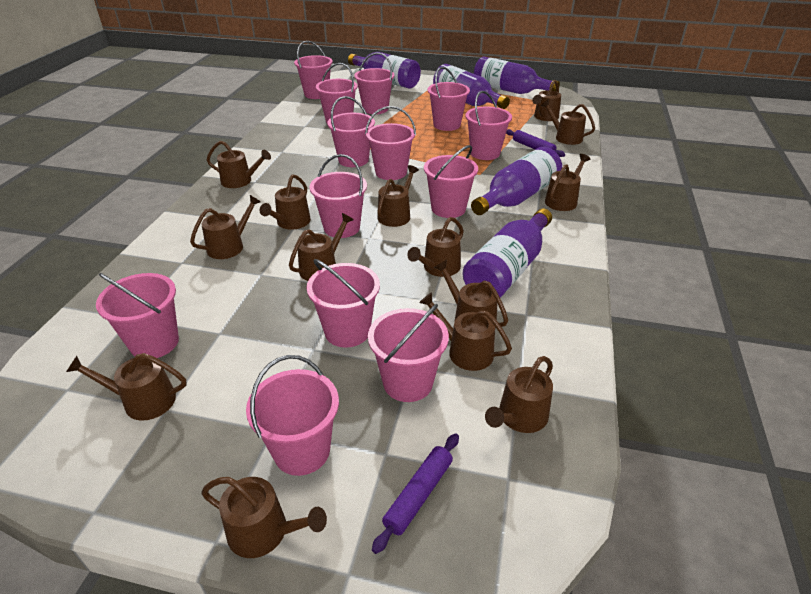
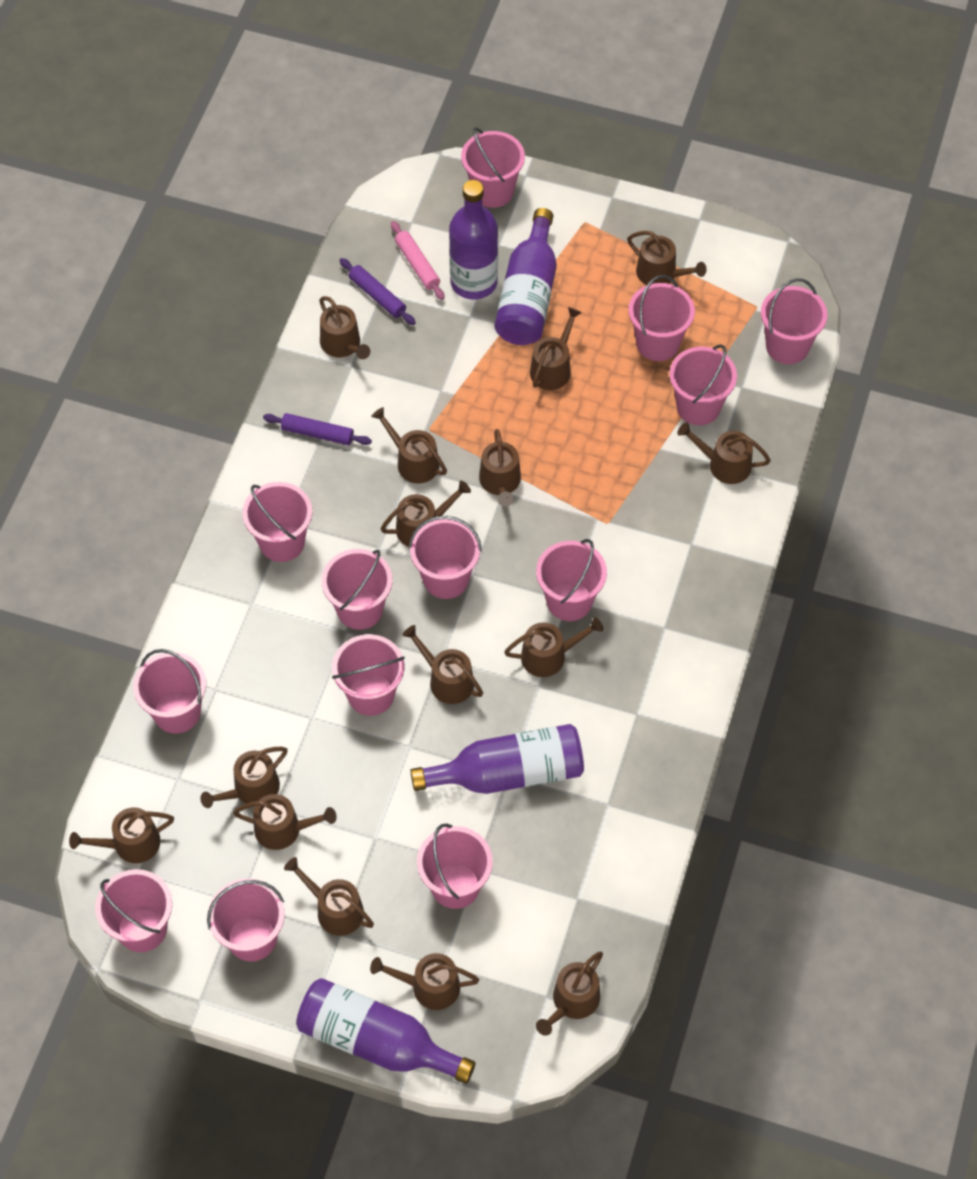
brown watering can: [66,353,187,421] [190,195,261,259] [201,477,327,558] [207,141,271,188] [260,174,311,230] [289,213,354,281] [377,165,419,227] [407,217,464,277] [419,292,512,371] [434,260,508,329] [485,356,553,433] [532,80,561,121] [541,99,595,145] [545,154,590,211] = 14 -> [69,808,174,863] [200,747,288,808] [233,794,337,850] [284,857,374,936] [319,296,370,359] [370,953,479,1010] [371,407,447,484] [380,481,471,547] [402,625,483,704] [479,429,521,507] [504,617,603,677] [530,307,582,390] [536,952,603,1036] [627,231,707,285] [677,422,771,484] = 15
pink rolling pin: none = 0 -> [391,221,445,300] = 1
purple bottle: [348,52,421,89] [433,64,510,109] [462,208,552,298] [471,147,562,215] [474,56,560,94] = 5 -> [296,978,476,1084] [410,724,584,794] [449,180,498,299] [495,208,557,345] = 4

